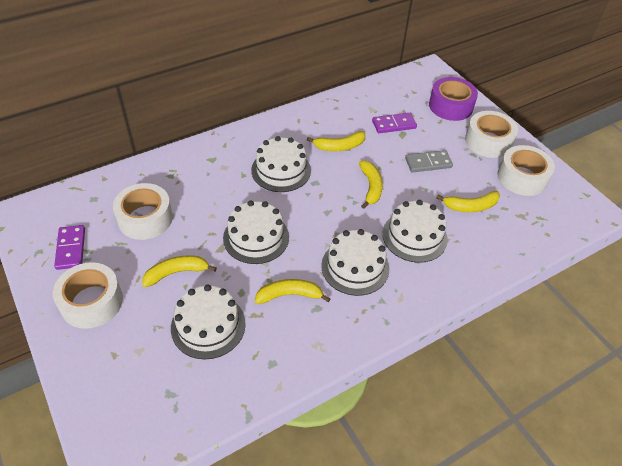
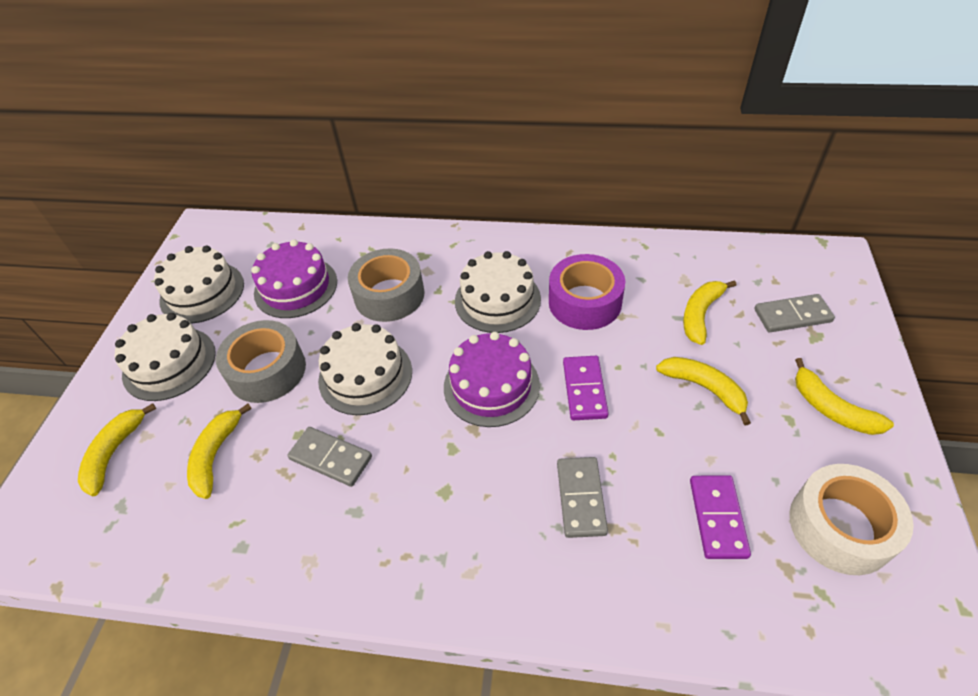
grey domino: [405,150,453,172] = 1 -> [288,427,372,487] [557,457,608,538] [754,294,835,332] = 3
grey tape: none = 0 -> [216,320,306,403] [348,248,425,322] = 2
purple cake: none = 0 -> [251,239,337,318] [444,332,540,427] = 2
white cake: [171,284,246,359] [223,201,289,264] [251,136,311,192] [321,229,389,296] [382,200,448,263] = 5 -> [115,313,216,401] [154,246,244,323] [318,323,412,415] [455,251,541,333] = 4
white tape: [53,262,123,329] [113,183,173,240] [465,111,518,158] [498,145,555,196] = 4 -> [789,464,914,575] = 1

